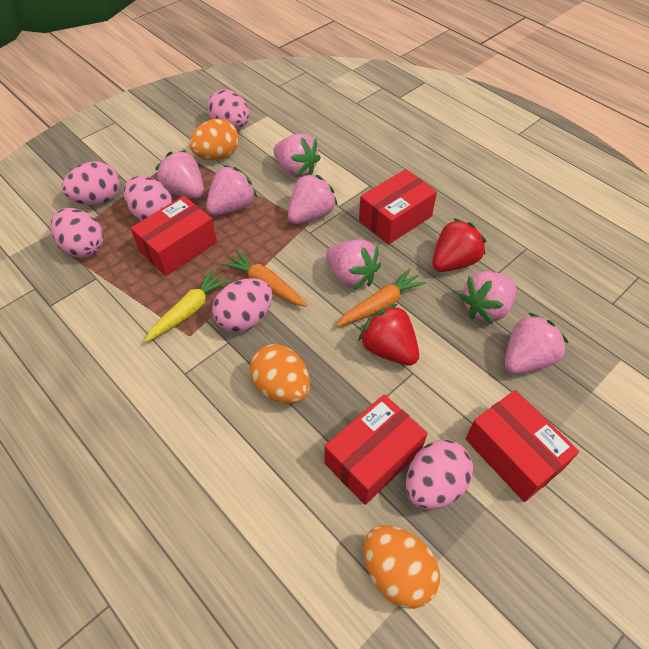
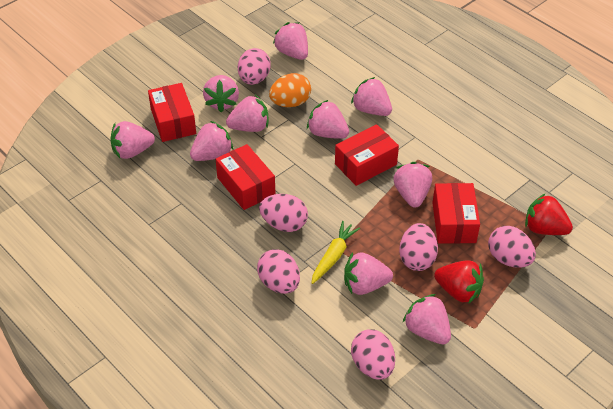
orange carrot: [221,250,307,307] [336,268,426,327] = 2 -> none = 0
orange egg: [190,119,239,160] [249,344,310,404] [364,525,440,609] = 3 -> [269,73,311,107] = 1
pink strawberry: [155,150,204,199] [206,165,257,215] [274,134,321,178] [288,173,338,224] [326,239,381,290] [459,271,516,324] [505,313,569,374] = 7 -> [110,121,155,159] [190,121,233,161] [203,75,239,112] [226,95,268,132] [273,22,308,60] [307,100,349,139] [344,252,393,295] [351,77,392,116] [393,162,432,208] [402,294,451,344] = 10

